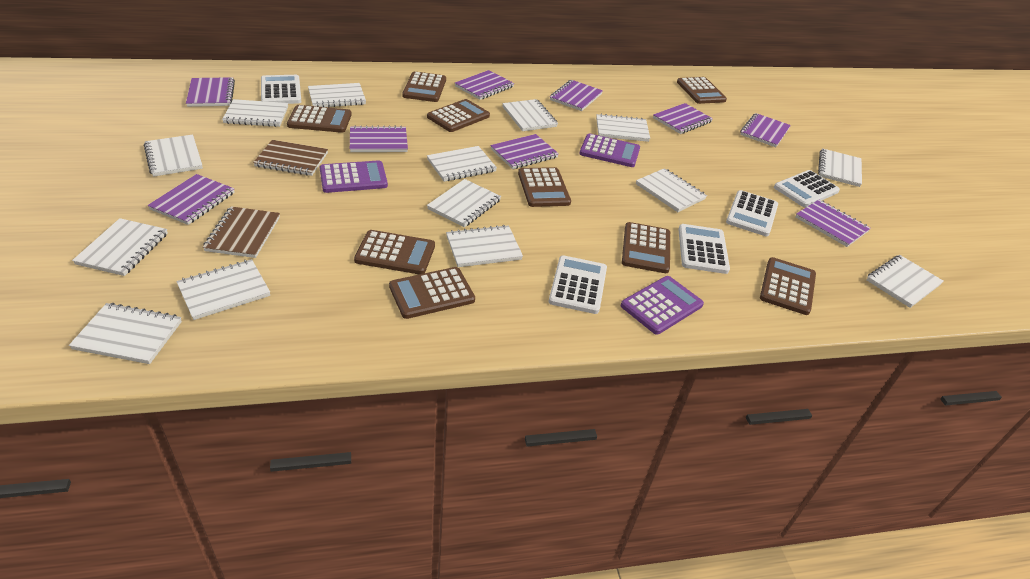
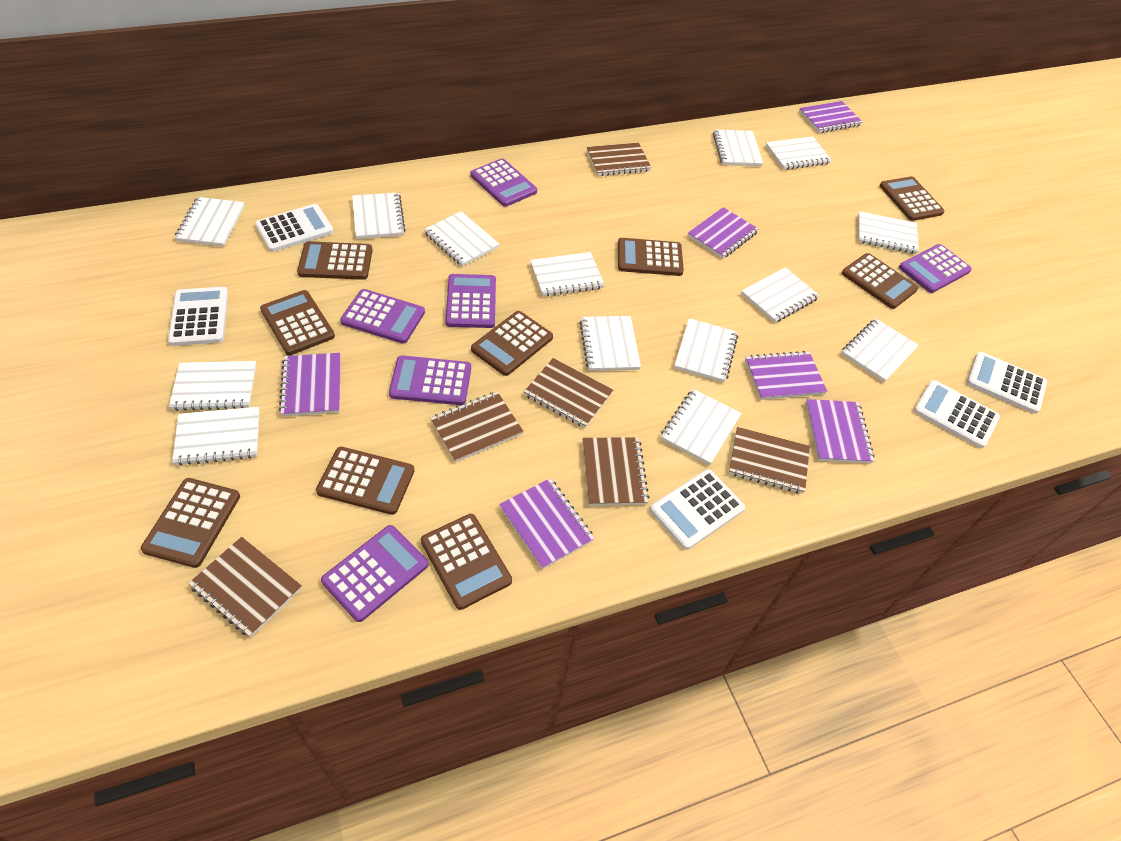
brown notebook: [203,206,280,258] [253,140,328,176] = 2 -> [188,537,302,638] [430,392,523,462] [524,358,613,428] [582,437,649,506] [587,143,651,176] [729,427,810,494] = 6
purple calculator: [320,160,388,193] [579,133,640,167] [621,276,704,335] = 3 -> [321,525,428,622] [340,289,425,344] [389,355,471,405] [445,274,496,328] [471,159,537,207] [899,244,972,293] = 6
purple notebook: [147,174,235,225] [186,77,235,107] [350,125,408,152] [455,70,514,100] [490,134,559,169] [550,80,603,111] [653,103,713,134] [740,113,791,147] [796,200,871,247] = 9 -> [279,353,341,417] [499,478,595,569] [688,207,759,259] [745,351,827,400] [799,101,863,133] [806,399,875,463] = 6

